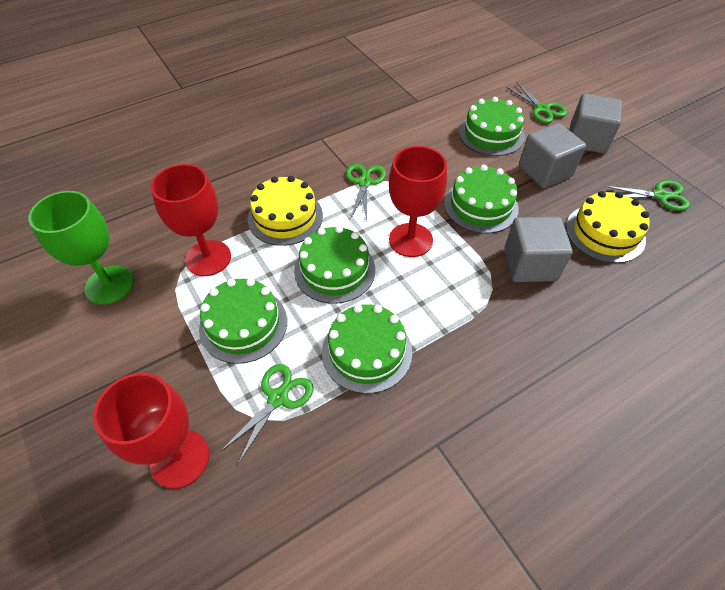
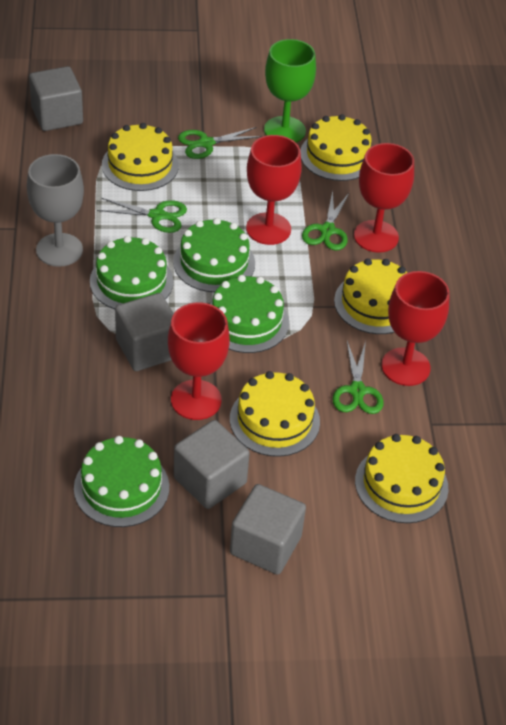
green cake: [199,278,287,364] [294,226,375,304] [322,304,412,394] [444,165,519,233] [459,97,525,156] = 5 -> [74,436,169,527] [90,236,174,309] [173,218,255,292] [210,275,289,353] = 4
grey cube: [504,216,573,282] [519,123,586,188] [569,93,622,154] = 3 -> [29,66,83,131] [115,293,174,371] [174,420,250,509] [230,484,306,575] = 4
grey goblet: none = 0 -> [27,154,84,267] = 1
red goblet: [93,373,209,489] [150,164,231,276] [389,146,447,257] = 3 -> [168,303,230,420] [246,135,302,245] [354,143,414,253] [381,271,450,386] = 4
yellow cake: [248,176,323,246] [566,191,650,263] = 2 -> [102,123,179,191] [230,371,320,457] [300,114,371,181] [334,258,408,334] [355,434,448,523] = 5

